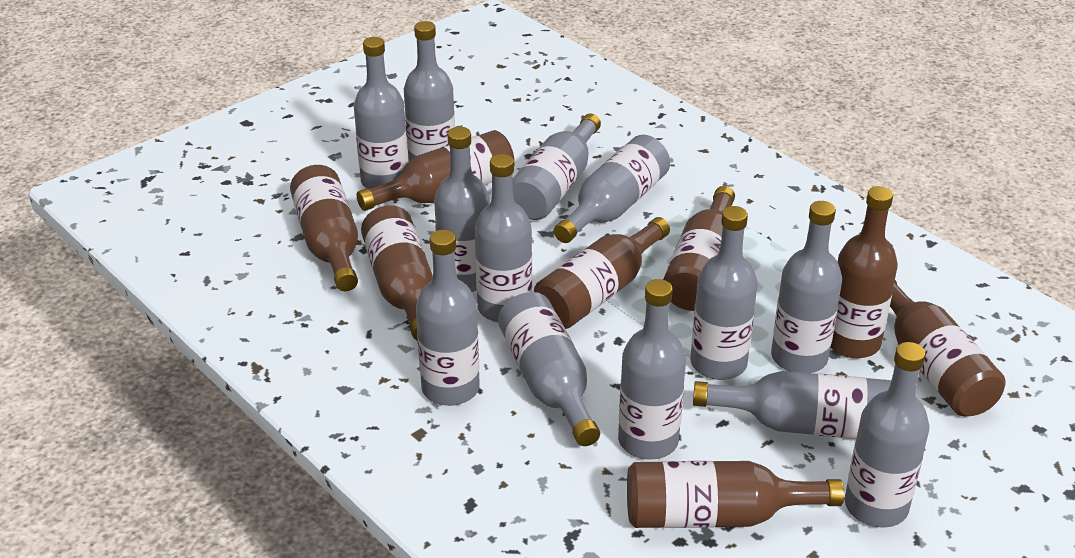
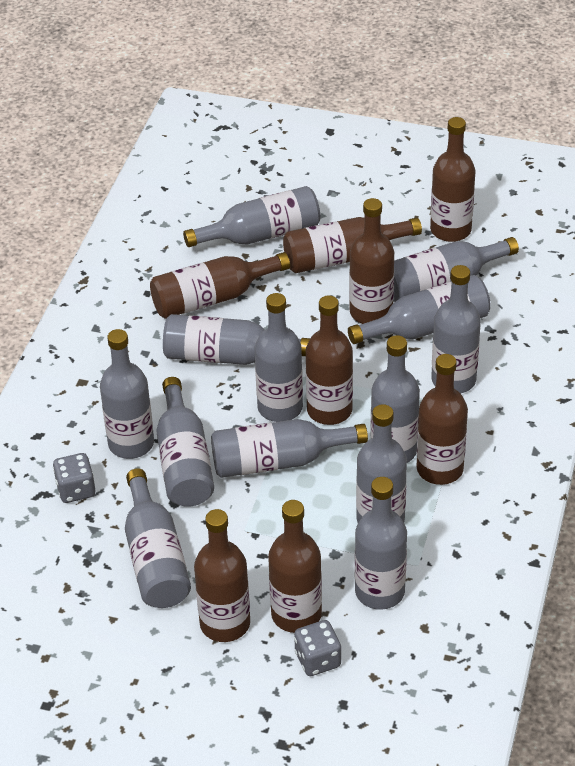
grey dice: none = 0 -> [53,453,96,503] [294,620,341,676] = 2

